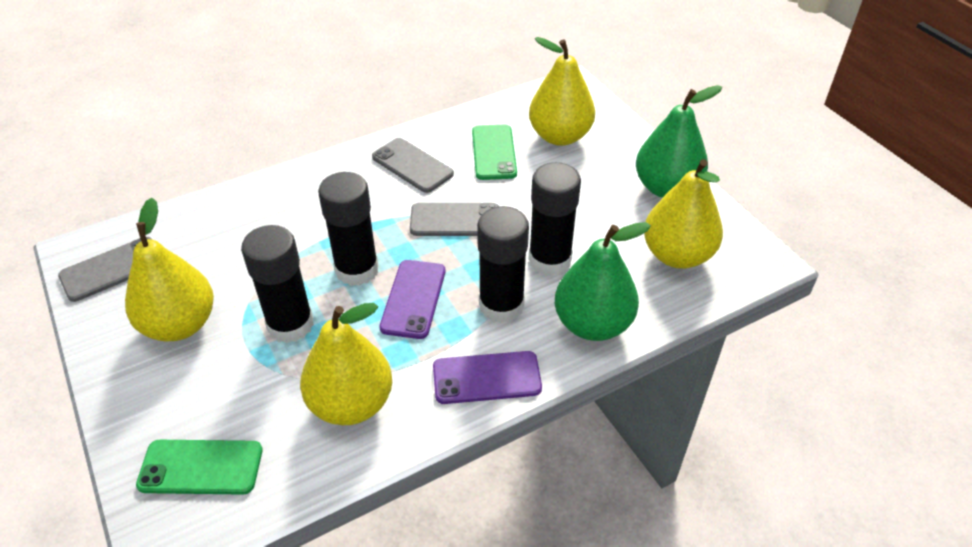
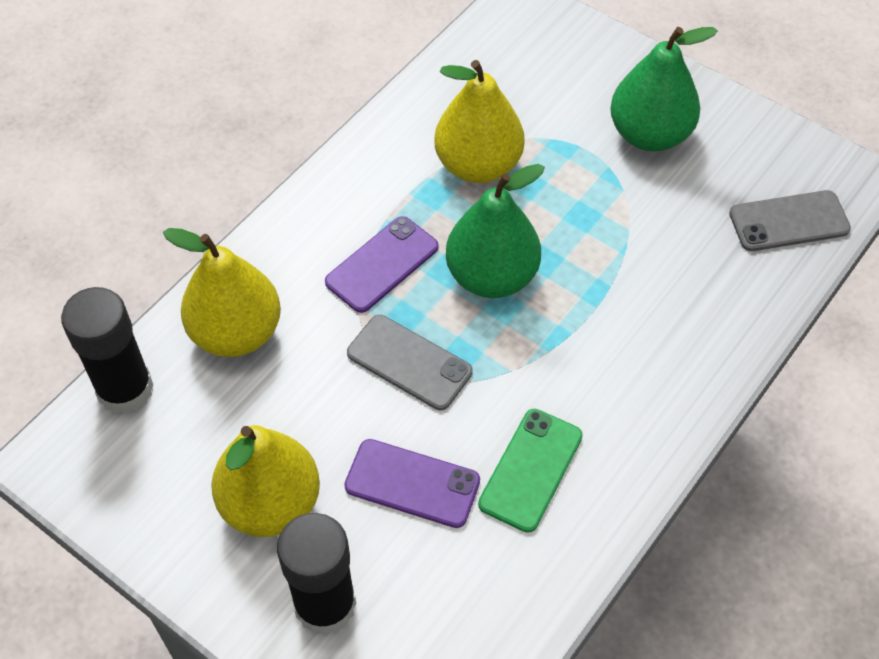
black glue stick: [241,225,314,343] [318,172,379,286] [477,206,529,323] [528,162,581,276] = 4 -> [61,287,154,414] [277,513,356,635] = 2
green phone: [136,440,263,495] [472,125,517,180] = 2 -> [478,409,583,533] = 1
grey phone: [58,237,152,302] [372,138,454,193] [410,203,499,236] = 3 -> [347,315,473,410] [729,190,851,251] = 2
yellow pear: [125,198,214,341] [300,303,392,425] [529,37,595,146] [644,159,723,269] = 4 -> [163,228,281,357] [211,425,320,537] [434,60,524,183] = 3

